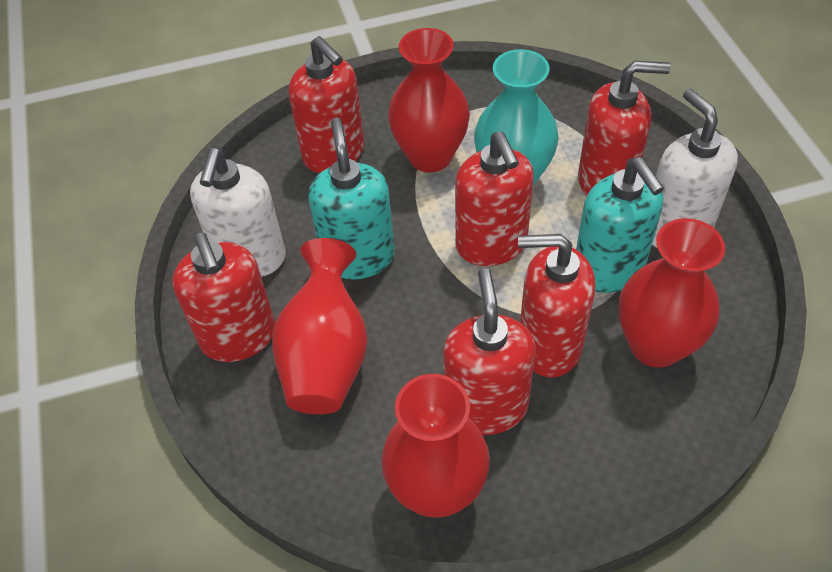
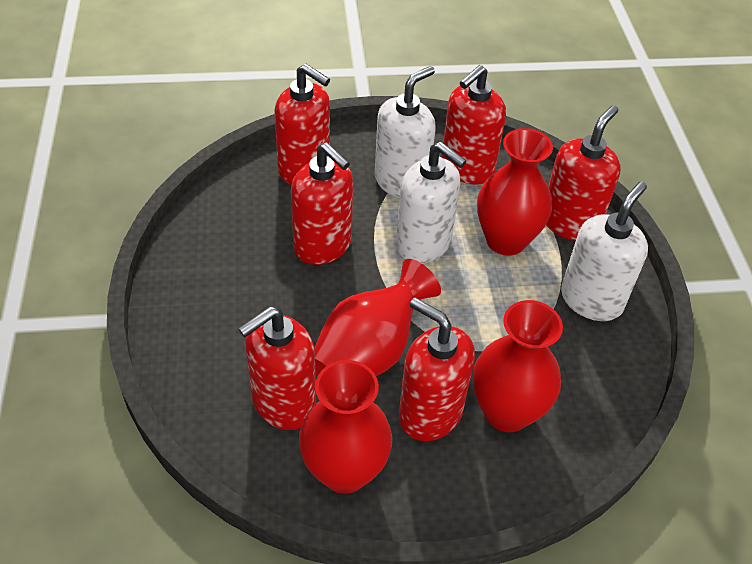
turquoise soap dispenser: [308,117,395,280] [576,157,664,293] = 2 -> none = 0
turquoise vase: [474,49,559,186] = 1 -> none = 0
white soap dispenser: [190,148,286,277] [652,89,738,248] = 2 -> [375,66,436,198] [396,142,466,264] [561,181,648,321] = 3

